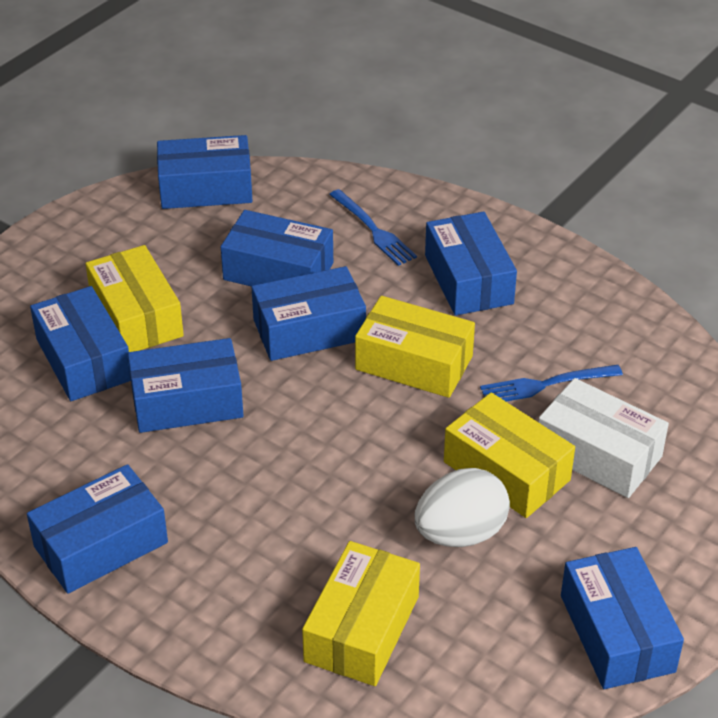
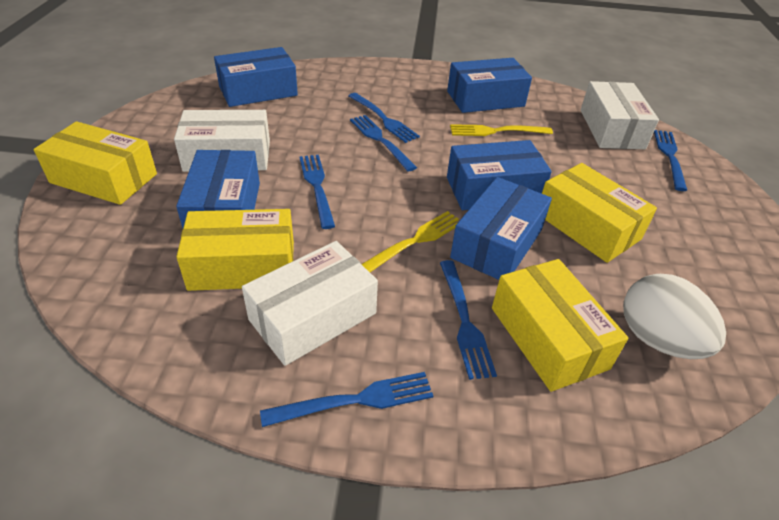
blue box: [27,464,168,594] [30,286,131,401] [127,338,244,433] [157,135,252,209] [221,210,333,287] [252,266,366,361] [425,212,517,316] [561,547,684,689] = 8 -> [176,150,260,228] [214,47,298,107] [447,58,532,113] [447,140,552,210] [450,177,552,280] = 5
blue fork: [329,189,417,266] [480,365,623,401] = 2 -> [260,372,433,427] [299,155,335,229] [349,93,420,143] [350,115,417,171] [440,260,497,380] [654,130,687,191] = 6
white box: [538,378,669,498] = 1 -> [174,110,270,172] [242,241,378,366] [580,81,659,149] = 3
yellow fork: none = 0 -> [362,211,459,272] [450,124,553,136] = 2

